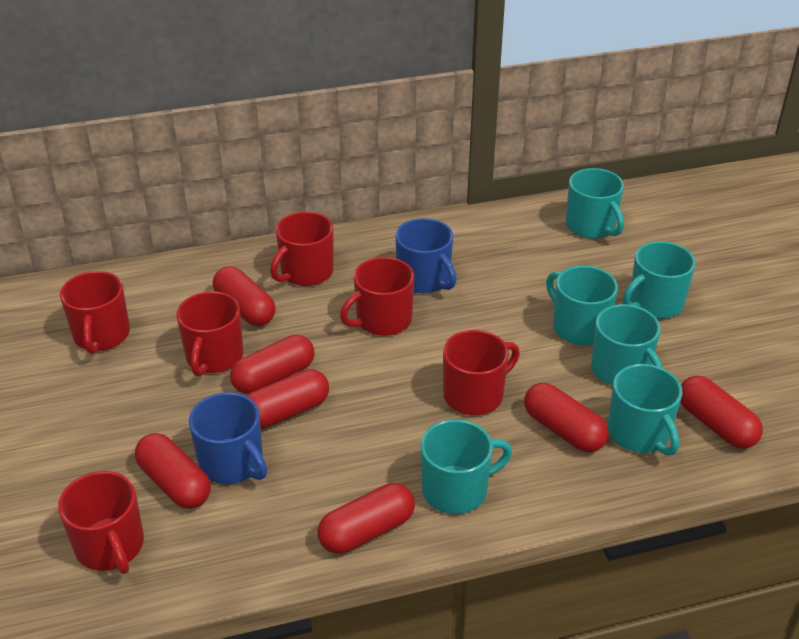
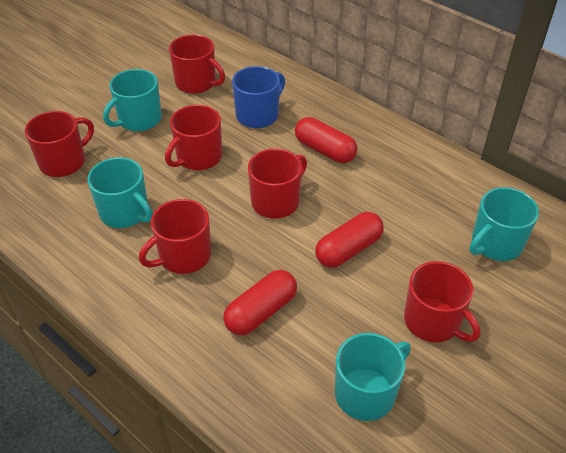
blue mug: [189,392,267,484] [395,218,457,293] = 2 -> [232,66,285,128] = 1
red capsule: [135,433,211,509] [213,266,276,326] [230,335,315,394] [246,369,329,429] [318,483,415,554] [524,383,609,452] [680,376,763,449] = 7 -> [223,270,297,335] [295,117,357,163] [315,212,384,268] = 3
turquoise mug: [421,419,512,514] [546,266,618,345] [566,168,624,239] [591,304,663,386] [608,364,683,456] [623,241,696,319] = 6 -> [87,157,153,228] [103,69,162,131] [335,333,411,421] [470,187,539,261] = 4

